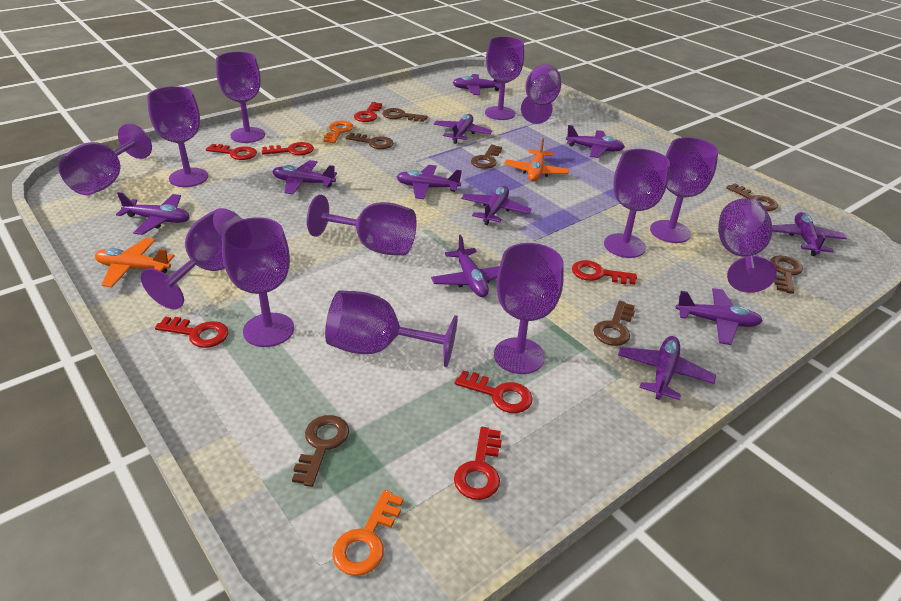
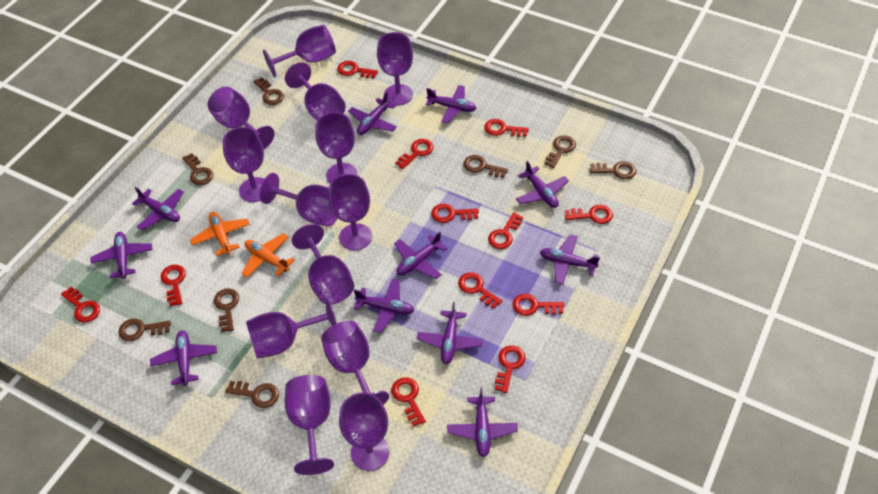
brown key: [292,415,349,487] [346,133,393,149] [382,108,428,122] [471,145,502,169] [594,301,635,346] [726,183,778,211] [770,255,803,294] = 7 -> [118,318,171,341] [182,153,213,185] [214,288,239,332] [225,381,279,408] [253,77,284,105] [463,155,508,178] [544,135,576,168] [590,161,636,179] = 8
orange key: [324,121,353,143] [332,490,403,576] = 2 -> none = 0
red key: [155,317,229,348] [206,144,257,160] [262,142,314,155] [354,102,382,122] [454,371,533,413] [454,427,502,500] [572,260,637,285] = 7 -> [61,287,100,323] [161,265,186,306] [337,61,378,78] [391,377,426,427] [395,139,434,169] [431,204,479,223] [458,272,502,309] [484,119,529,137] [488,212,523,249] [495,346,526,393] [512,294,564,316] [565,205,613,224] = 12

